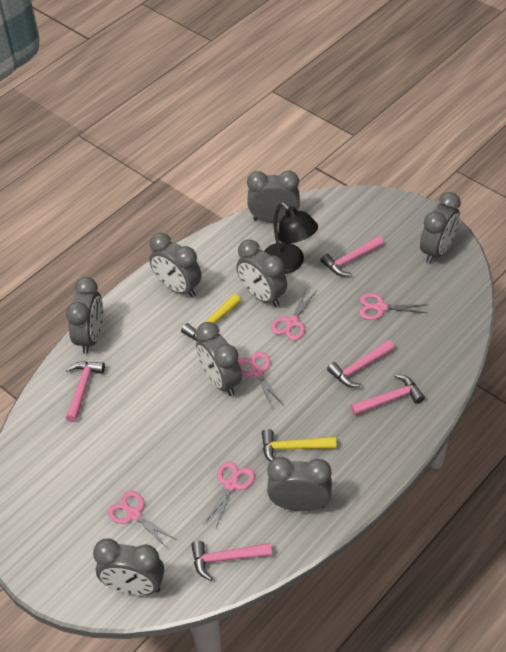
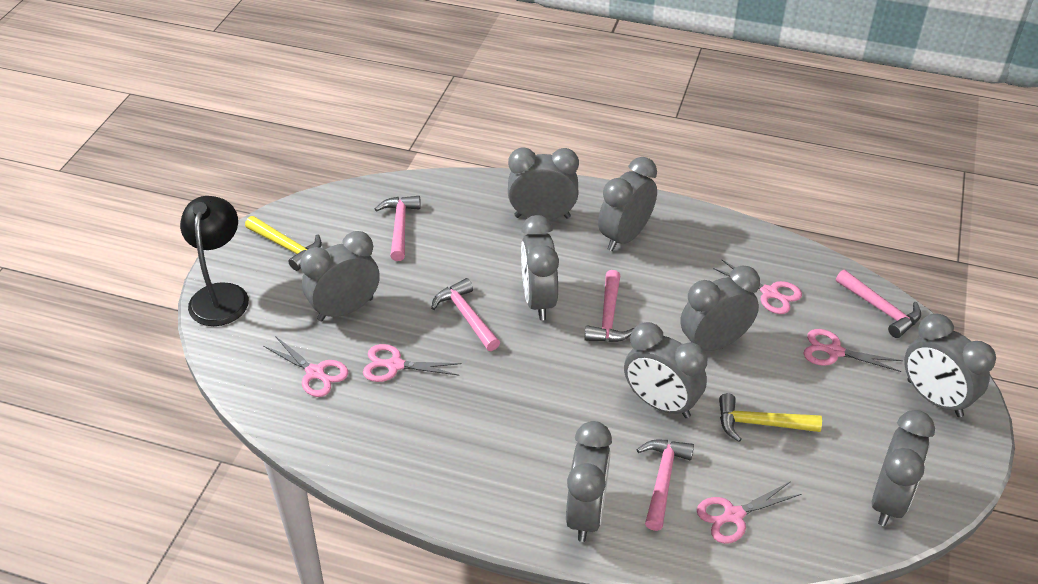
grey clock: [66,277,103,354] [93,538,164,595] [149,233,201,297] [196,322,242,396] [237,240,287,307] [247,171,300,223] [267,457,332,511] [420,192,461,264] = 8 -> [300,231,380,321] [508,147,579,220] [521,215,559,320] [566,421,612,542] [598,157,657,251] [624,322,707,418] [680,266,760,351] [872,410,935,526] [904,313,996,417] = 9

